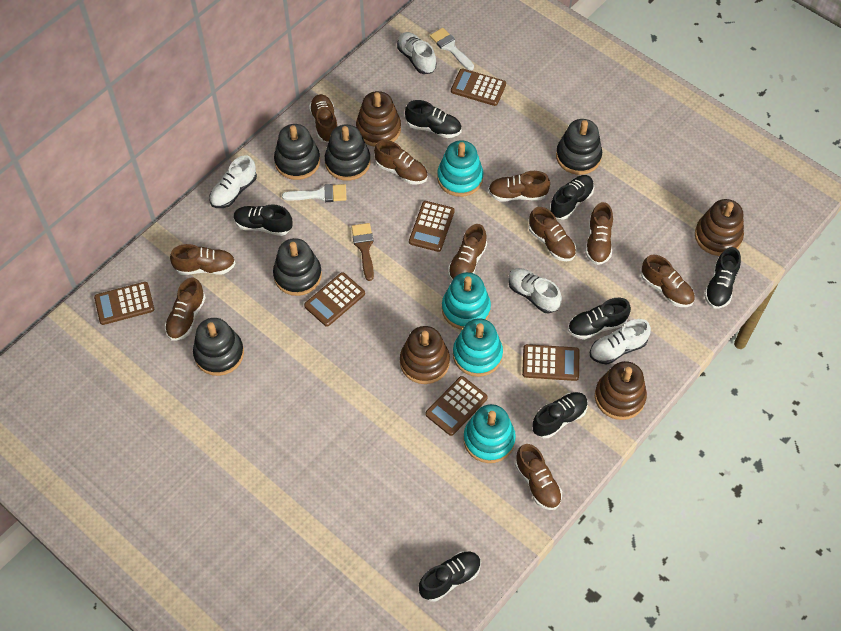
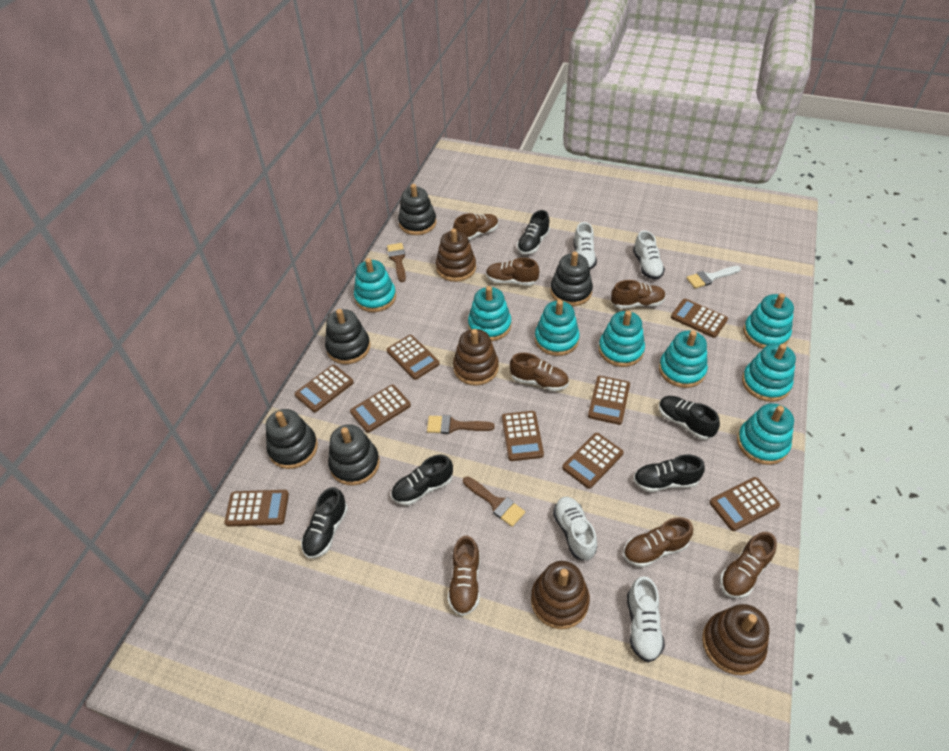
black shoe: [234,204,292,236] [405,100,462,138] [419,551,481,602] [532,392,588,438] [550,175,594,220] [568,298,631,340] [704,247,741,309] = 7 -> [301,487,348,558] [391,455,453,505] [517,210,550,255] [633,455,705,492] [659,396,720,440] = 5
brown brush: [351,223,374,281] = 1 -> [387,243,406,282] [427,415,495,434] [463,476,525,527] = 3
brown calculator: [94,282,154,325] [304,272,365,327] [409,201,455,252] [425,376,488,436] [451,68,506,106] [522,344,579,381] = 6 -> [224,490,289,527] [295,365,354,412] [350,385,411,433] [387,335,439,380] [502,411,544,461] [562,433,624,489] [588,376,630,425] [671,299,728,338] [709,477,780,531] = 9
brown shoe: [165,277,206,341] [170,244,235,275] [309,94,337,142] [374,140,428,185] [448,224,487,281] [488,171,550,202] [515,444,562,510] [529,207,576,261] [585,202,613,265] [641,255,695,307] = 10 -> [448,536,480,616] [453,213,499,240] [486,258,539,286] [510,353,569,391] [611,280,666,309] [623,517,693,568] [720,532,777,598] = 7
turquoise stacking toy: [437,140,484,197] [442,272,491,330] [453,318,503,377] [463,404,516,463] = 4 -> [354,258,396,312] [468,286,511,341] [535,300,580,356] [599,310,645,367] [659,331,708,388] [737,403,794,465] [742,343,796,402] [743,293,794,349] = 8
white brush: [282,184,347,202] [430,28,474,71] = 2 -> [686,266,741,289] = 1

